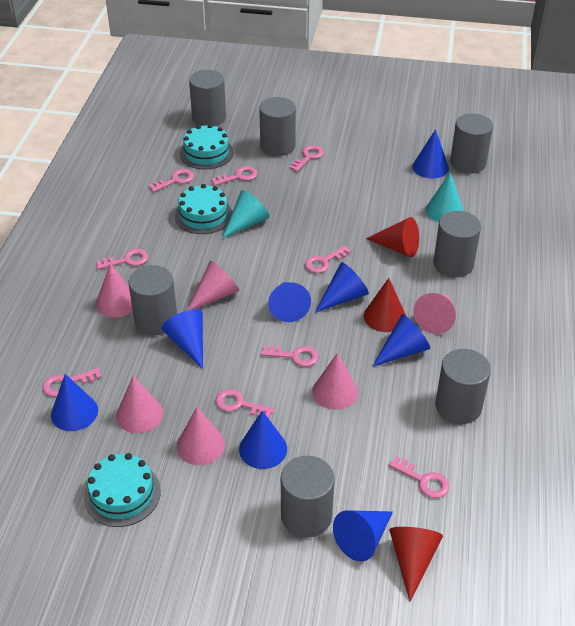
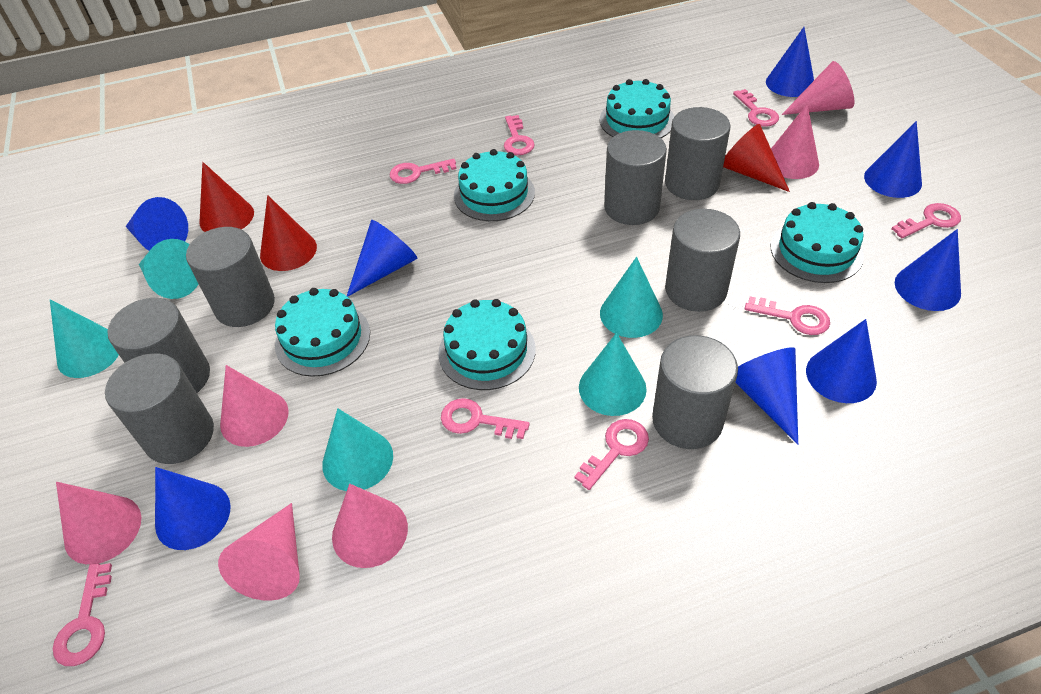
pink key: [42,368,102,397] [96,249,148,270] [149,169,194,192] [211,166,257,186] [215,389,274,419] [261,345,319,367] [290,145,324,172] [305,245,351,273] [389,456,449,498] = 9 -> [53,563,112,666] [390,159,457,184] [441,398,530,439] [504,115,535,155] [574,419,649,490] [733,89,779,127] [745,296,830,335] [891,203,961,238] = 8
turquoise cake: [84,453,161,527] [175,184,232,234] [180,124,234,170] = 3 -> [275,288,370,377] [438,299,536,390] [454,149,535,221] [600,79,674,138] [771,202,864,283] = 5
turquoise cone: [222,190,270,239] [426,172,464,222] = 2 -> [50,299,119,378] [139,239,198,299] [322,408,393,491] [579,333,647,416] [600,257,663,338] = 5

